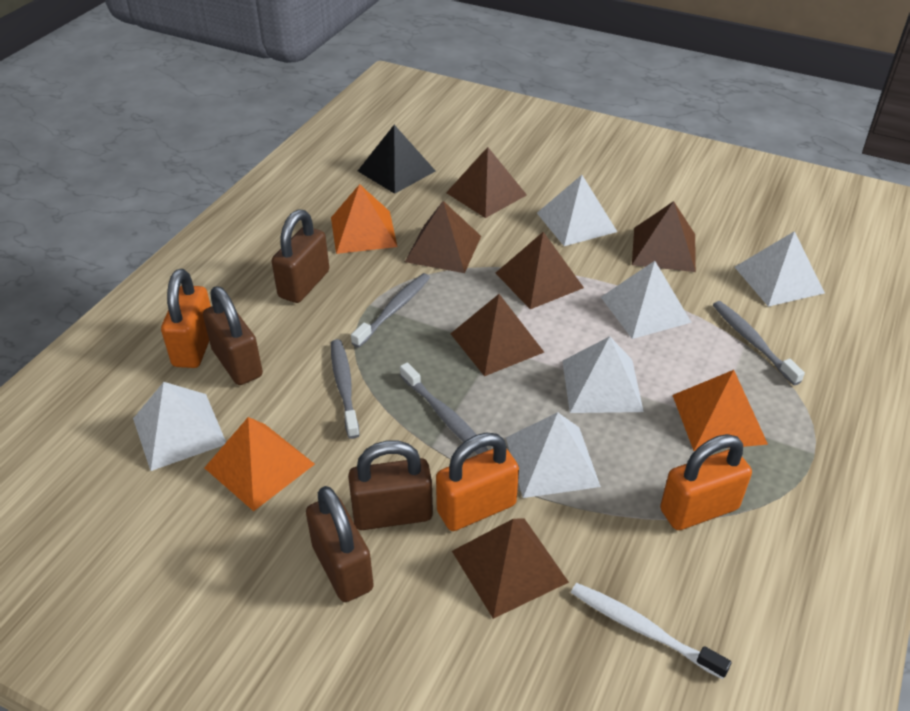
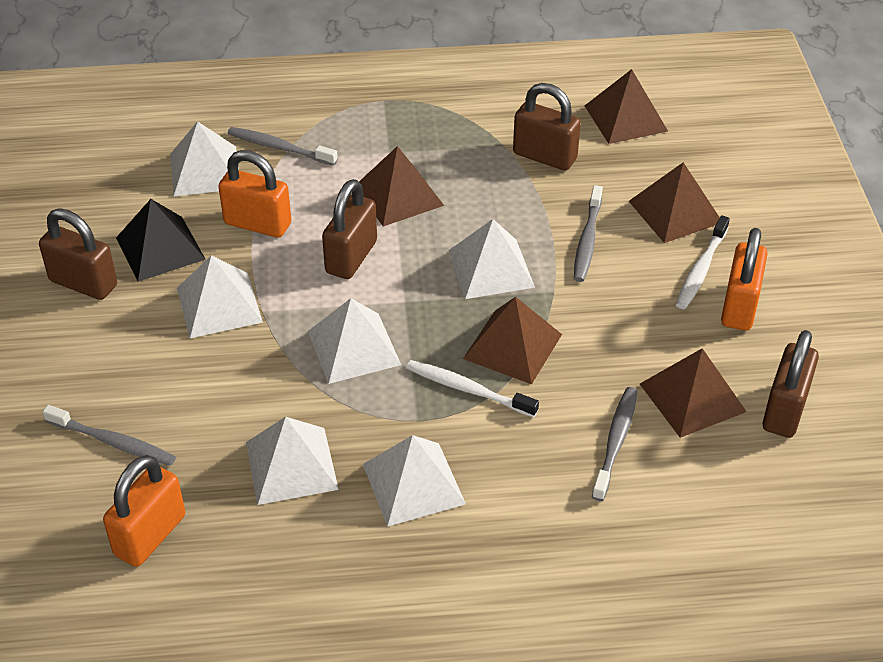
brown pyramid: [405,201,481,273] [446,147,527,218] [450,294,544,376] [452,519,569,619] [496,232,584,309] [632,201,696,272] = 6 -> [359,146,444,227] [463,297,562,384] [585,69,668,144] [629,162,720,243] [640,348,747,438] = 5
orange pyramid: [204,417,315,511] [331,184,398,254] [673,370,768,451] = 3 -> none = 0
white toothbrush: [571,583,732,679] = 1 -> [406,360,539,417] [676,215,730,309] = 2

